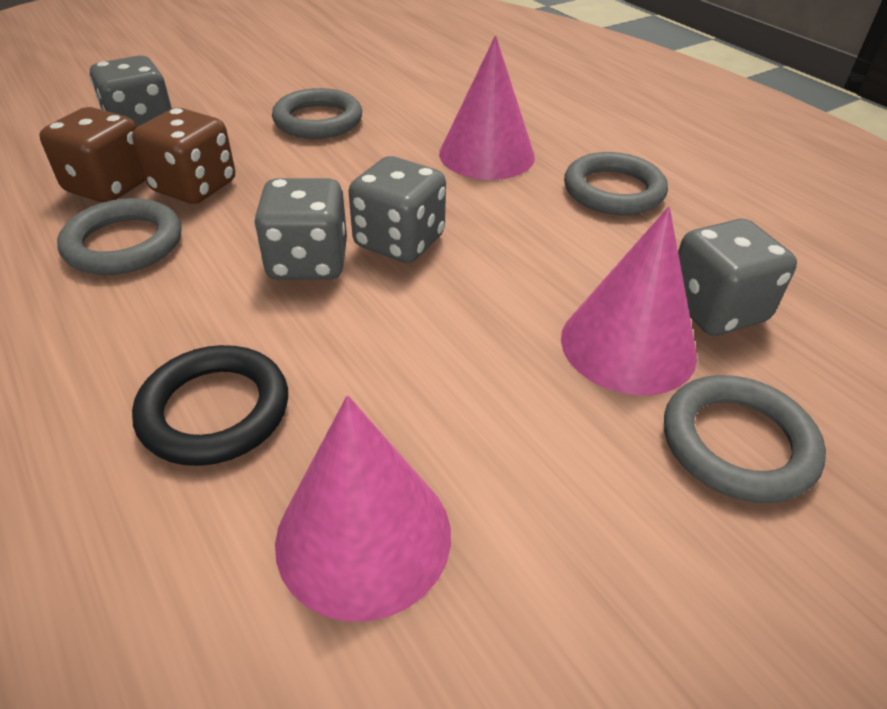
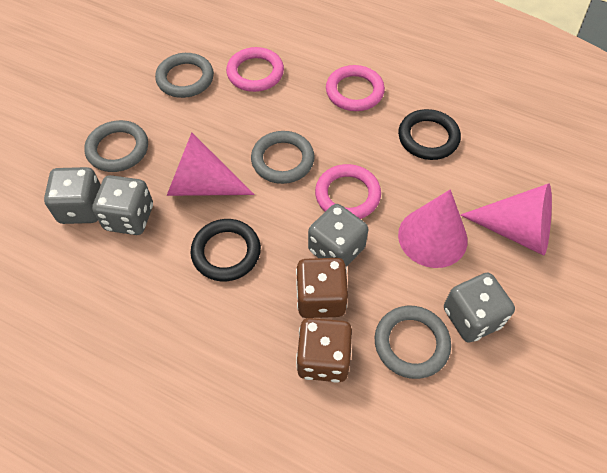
black ring: [132,345,288,466] = 1 -> [190,219,261,281] [398,109,461,160] = 2
pink ring: none = 0 -> [226,47,284,92] [315,164,381,219] [326,65,385,111] = 3

